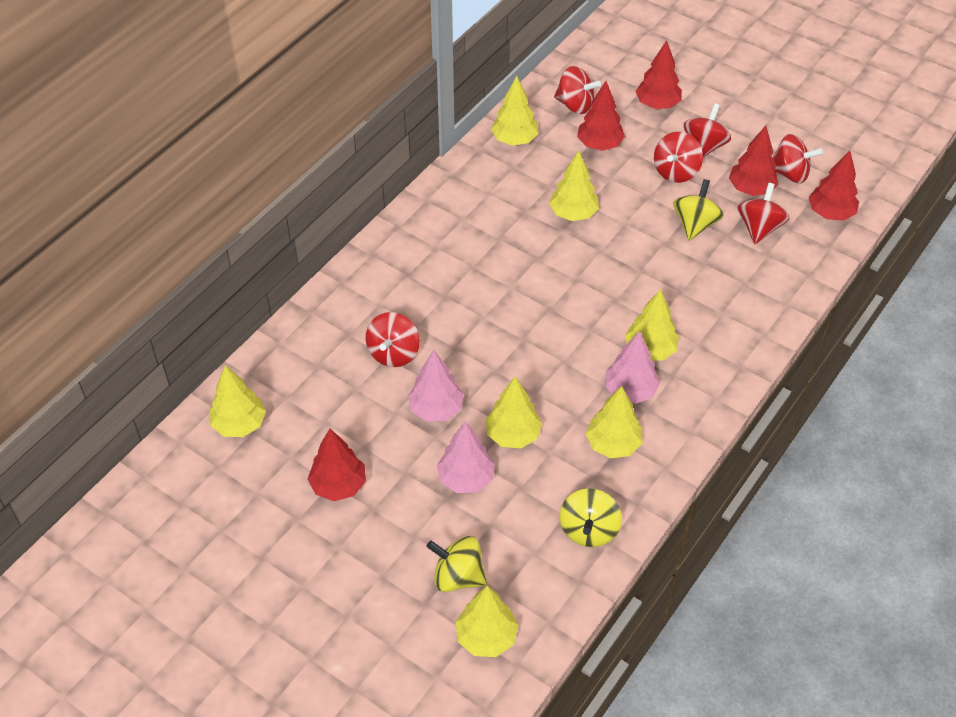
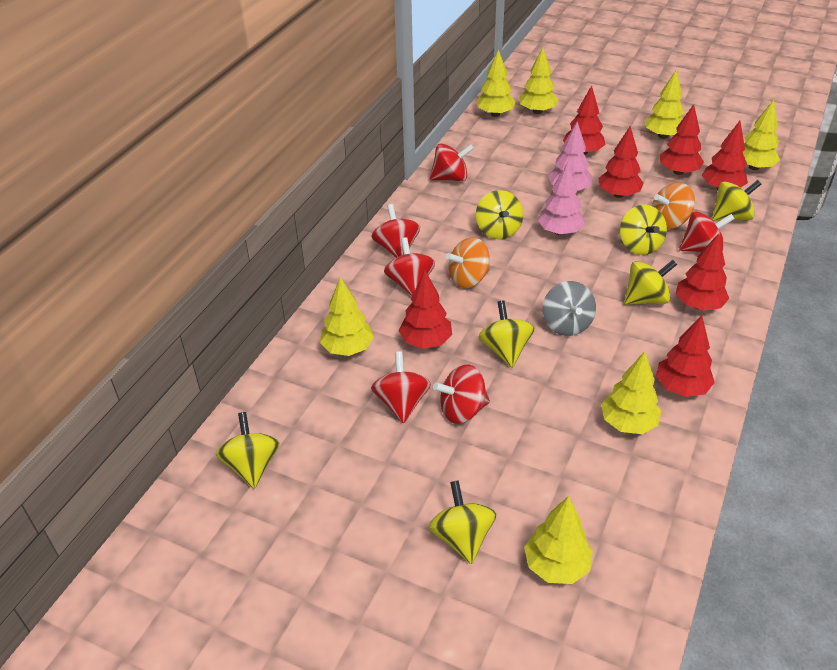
grey spinning top: none = 0 -> [543,281,596,336] = 1
orange spinning top: none = 0 -> [446,237,490,288] [652,182,695,229] = 2
pink tree: [408,350,464,421] [437,421,495,493] [605,331,660,404] = 3 -> [537,163,585,235] [548,122,592,190] = 2
red tree: [308,429,366,501] [577,81,625,151] [635,40,682,109] [729,126,778,196] [809,150,859,221] = 5 -> [399,271,452,349] [563,85,606,155] [598,126,643,198] [656,316,715,397] [660,104,704,175] [676,233,729,311] [702,121,748,190] = 7
yellow spinning top: [427,536,487,592] [560,488,622,547] [673,179,724,240] = 3 -> [215,412,280,488] [429,480,496,564] [476,190,523,239] [478,300,534,368] [620,205,667,255] [624,260,677,305] [712,180,761,221] = 7

